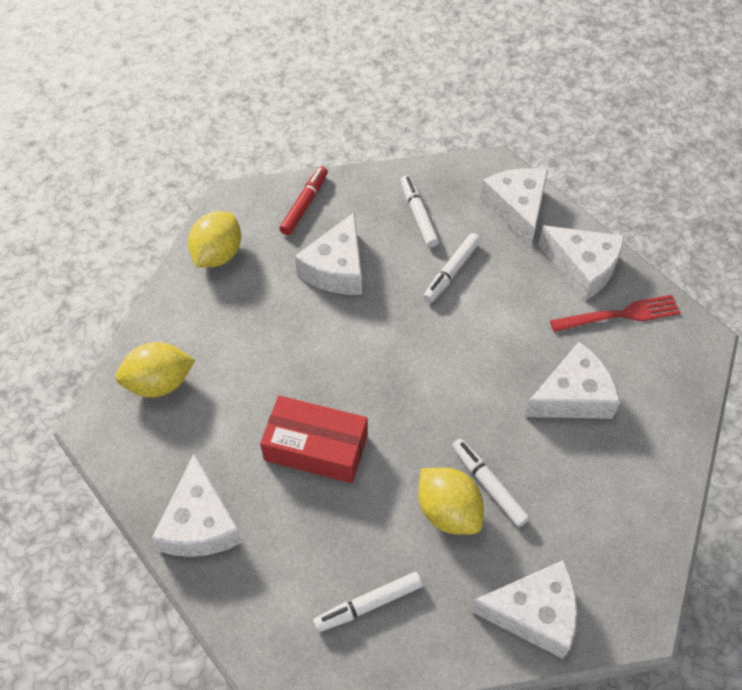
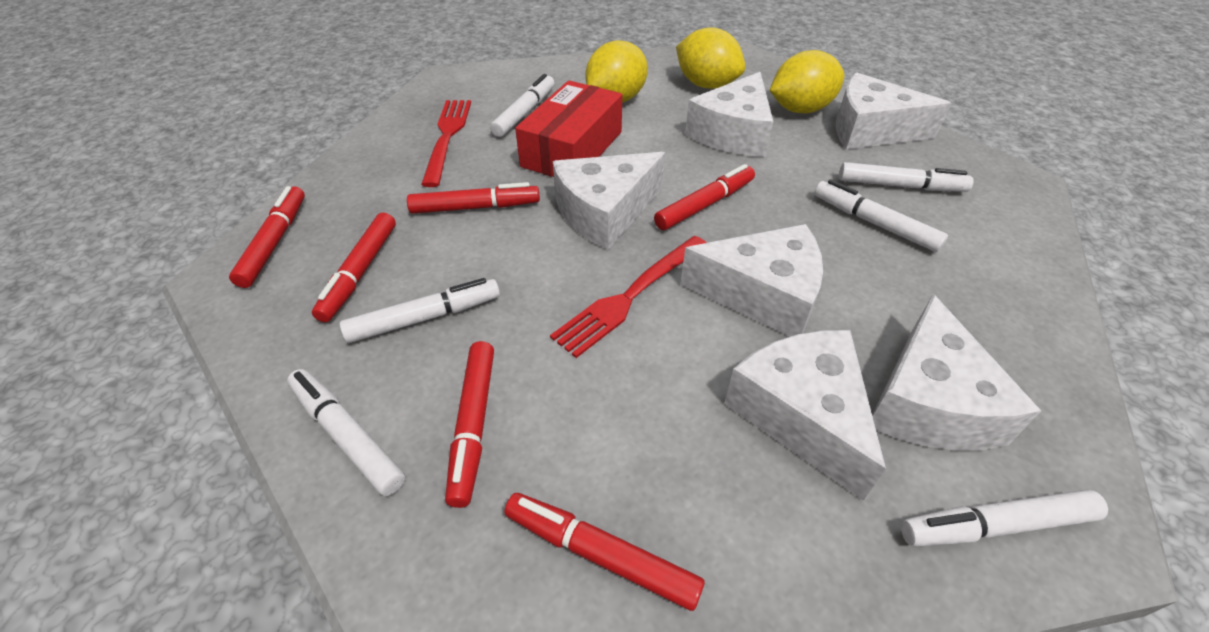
red fork: [550,295,681,332] = 1 -> [421,100,471,187] [550,236,707,358] = 2
red marker: [279,166,328,235] = 1 -> [229,186,305,288] [312,213,396,322] [407,182,540,214] [445,341,494,508] [504,493,705,611] [654,164,755,230] = 6
white marker: [313,572,423,632] [401,175,439,248] [423,233,481,303] [452,439,530,527] = 4 -> [287,369,405,496] [339,278,500,343] [490,74,555,137] [814,180,948,252] [839,162,974,192] [901,490,1108,547] = 6

